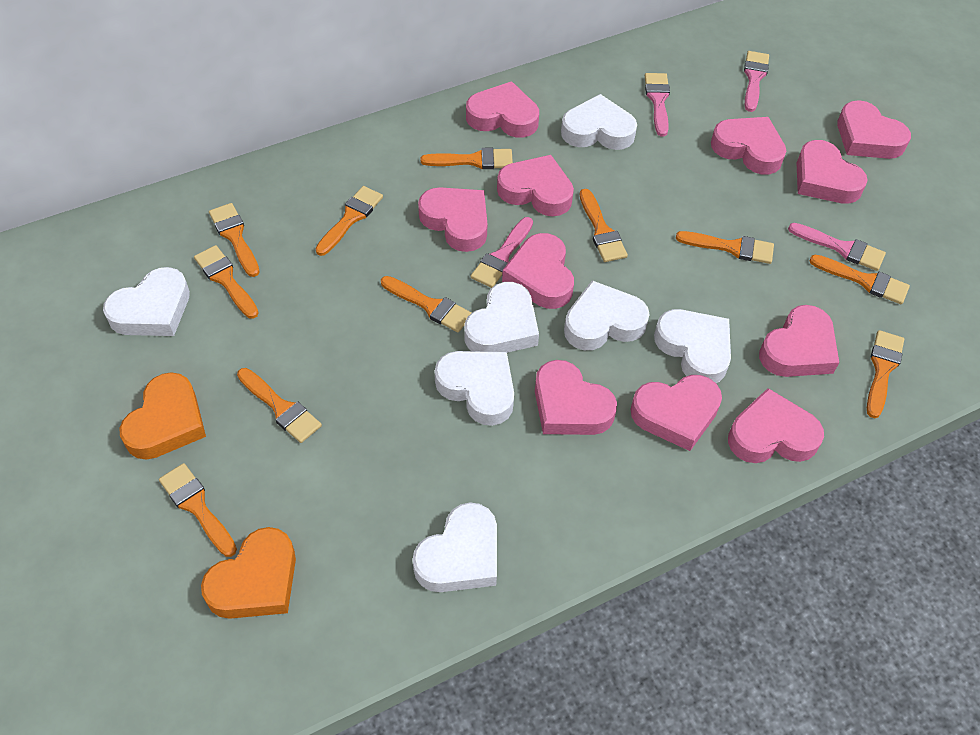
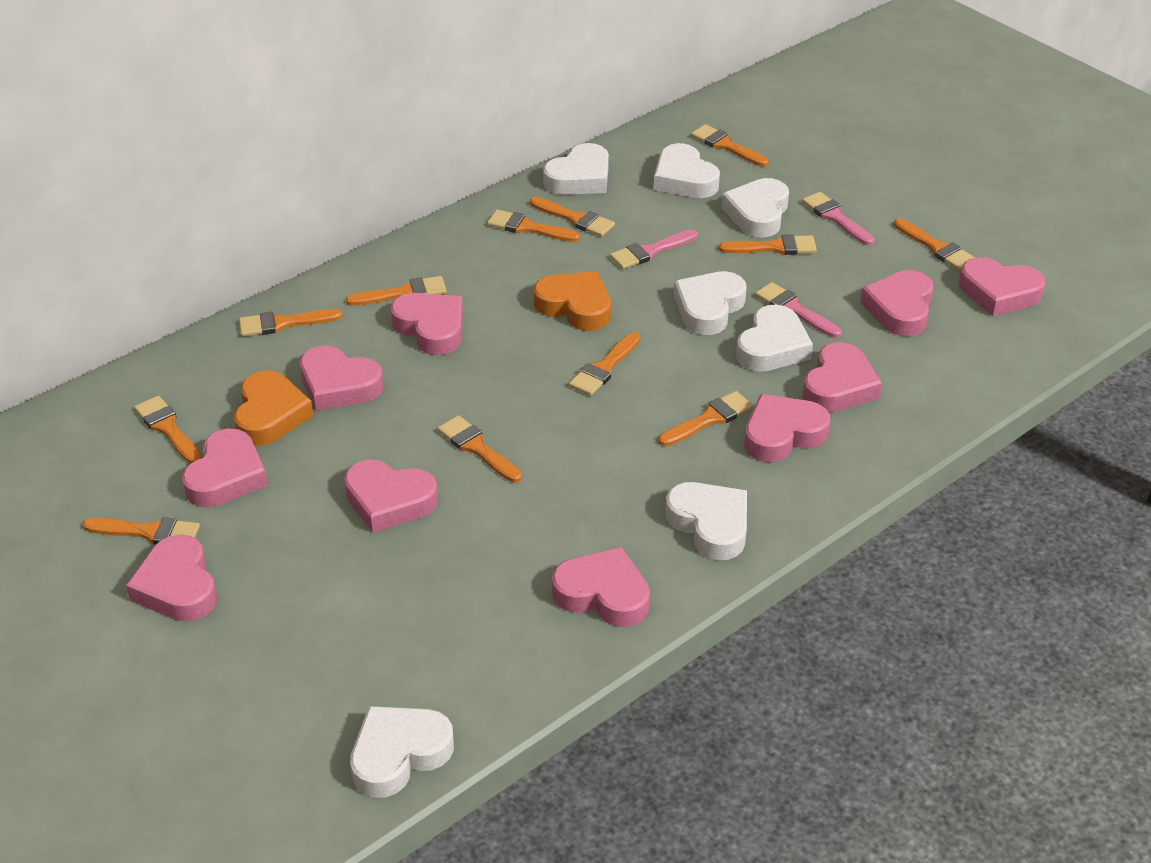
orange brush: [159,463,237,557] [194,245,259,319] [209,203,260,277] [237,368,322,443] [315,186,383,256] [381,276,472,332] [421,148,513,169] [580,189,628,262] [676,231,774,264] [809,255,910,304] [867,330,904,418] = 11 -> [83,517,200,545] [134,396,202,464] [239,309,342,337] [346,276,447,306] [437,415,522,483] [487,209,580,242] [530,197,615,237] [569,332,640,396] [658,391,753,446] [691,124,769,167] [719,234,817,255] [894,218,975,270] = 12
pink brush: [471,217,533,288] [645,73,670,137] [744,51,769,112] [788,223,886,271] = 4 -> [610,230,698,269] [755,282,841,338] [802,192,874,245] = 3
pink heart: [418,187,487,252] [466,81,539,138] [497,155,574,216] [502,233,574,309] [535,360,617,435] [631,375,722,451] [711,117,786,175] [728,388,824,463] [759,305,839,377] [796,140,868,204] [837,100,911,159] = 11 -> [126,534,217,622] [182,428,268,507] [300,345,383,411] [344,460,438,533] [391,293,463,355] [552,547,650,627] [744,394,830,462] [802,342,882,412] [860,270,934,336] [959,257,1045,316] = 10

